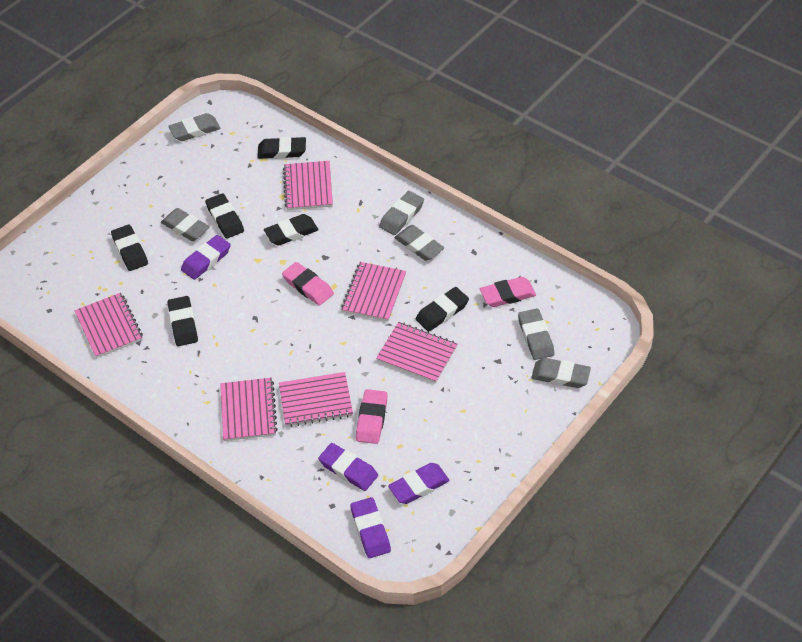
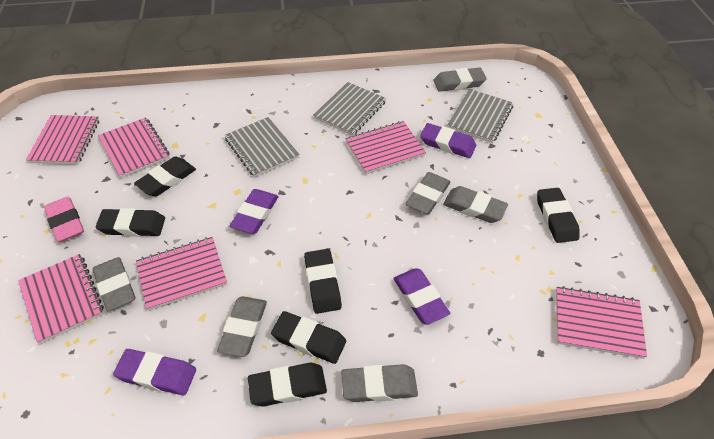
grey notebook: none = 0 -> [224,117,300,177] [313,82,386,136] [447,89,513,143] = 3
pink eraser: [282,262,334,306] [356,389,388,444] [480,277,536,307] = 3 -> [44,197,84,242] = 1

